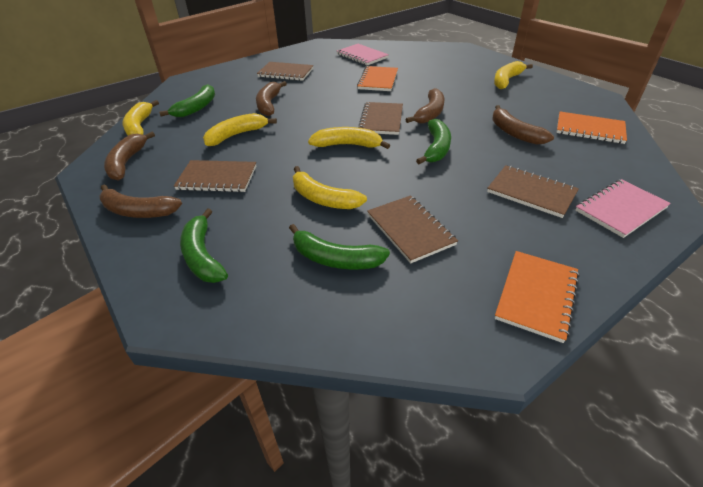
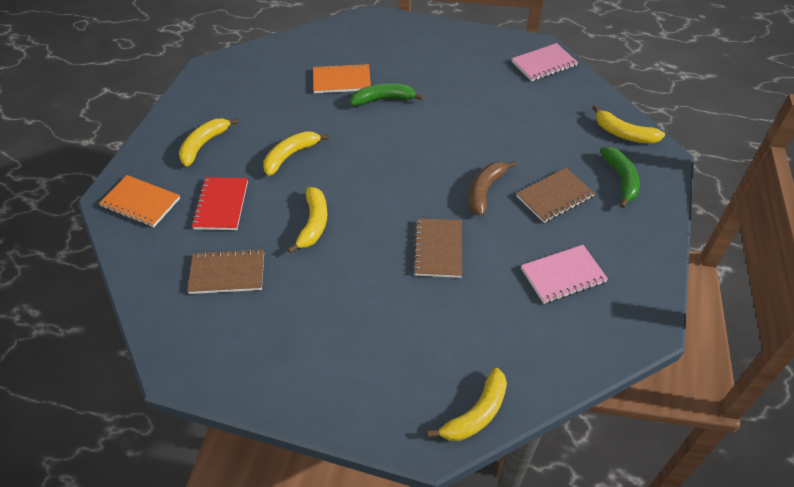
brown banana: [99,184,182,218] [104,132,155,181] [256,81,287,116] [405,88,445,123] [492,105,554,145] = 5 -> [469,161,517,216] = 1
brown notebook: [174,160,256,192] [257,62,313,81] [358,102,403,135] [367,195,458,263] [487,165,579,218] = 5 -> [187,249,264,294] [413,218,462,278] [516,168,595,223] = 3
green banana: [159,84,215,117] [180,208,228,283] [289,224,390,270] [416,119,451,164] = 4 -> [350,83,424,106] [600,147,640,208] = 2
orange notebook: [357,66,398,91] [495,251,580,343] [557,112,627,144] = 3 -> [99,175,180,227] [313,63,371,93] = 2
red notebook: none = 0 -> [191,177,248,230] = 1

